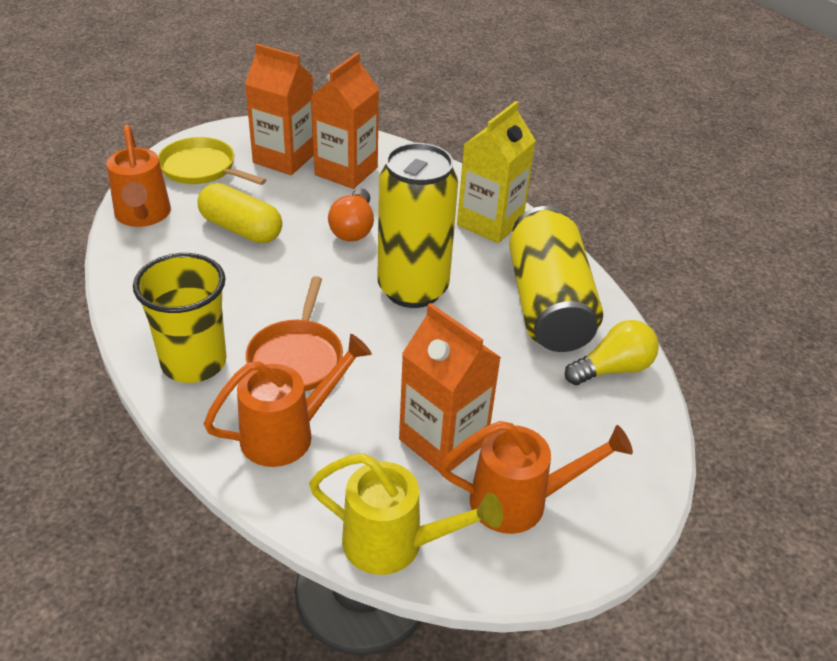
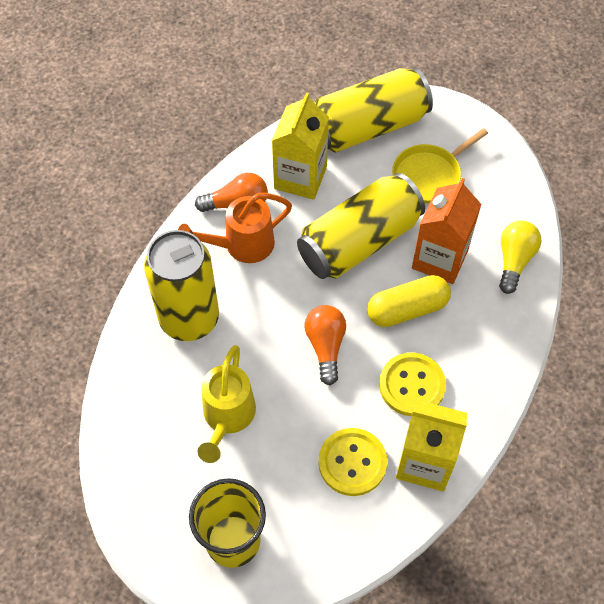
orange carton: [245,44,314,175] [311,53,379,189] [399,303,501,473] = 3 -> [412,178,481,284] = 1
orange light bulb: [328,188,374,242] = 1 -> [195,173,268,212] [305,305,346,385] = 2
orange pan: [246,276,343,391] = 1 -> none = 0
orange watering can: [107,125,171,227] [204,334,372,467] [440,421,633,534] = 3 -> [178,193,292,263] = 1
yellow button: none = 0 -> [318,428,387,496] [379,352,446,416] = 2
yellow can: [377,143,458,308] [509,206,603,352] = 2 -> [144,230,219,341] [297,173,425,279] [314,68,433,152] = 3
yellow carton: [457,101,536,243] = 1 -> [272,92,329,200] [396,400,467,491] = 2

